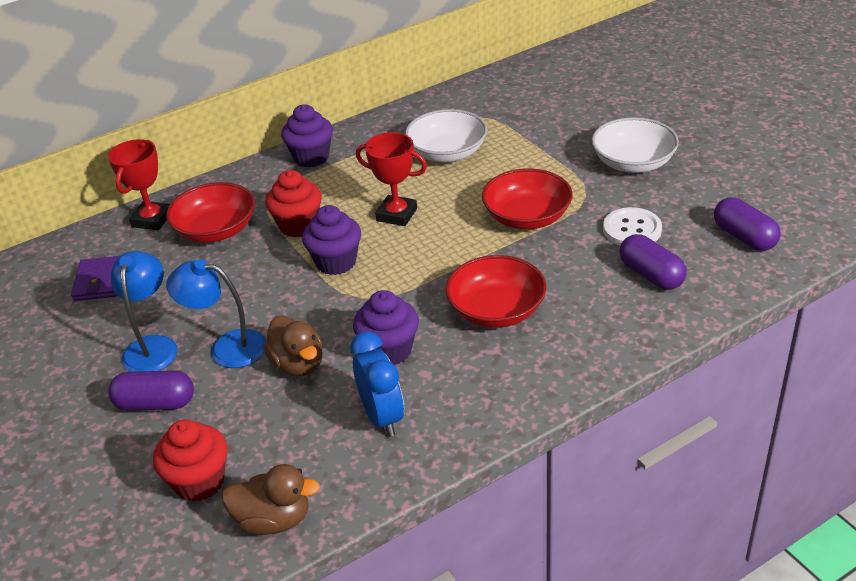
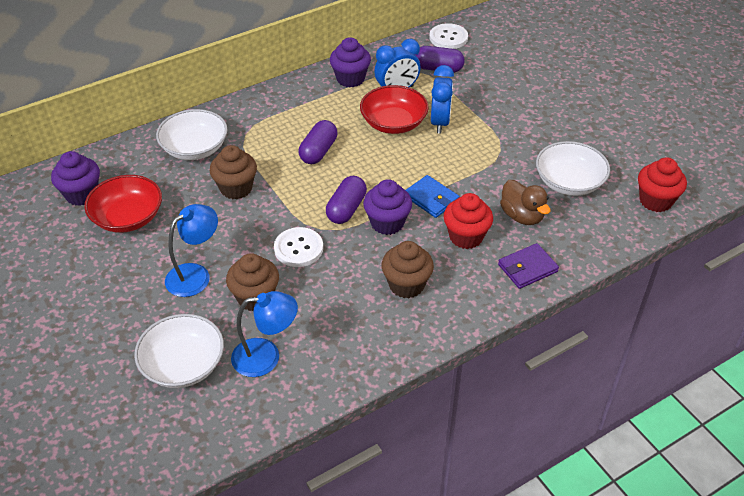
blue clock: [350,331,404,437] = 1 -> [374,39,421,87] [431,65,454,134] = 2
blue wallet: none = 0 -> [406,175,459,218] = 1
brown cupcake: none = 0 -> [210,145,257,199] [226,253,279,312] [382,241,434,299] = 3
brown duck: [222,464,320,535] [263,316,323,376] = 2 -> [500,180,551,225] = 1
red bowl: [166,182,255,243] [446,255,546,328] [482,168,573,229] = 3 -> [84,175,162,233] [360,85,429,134] = 2
red trophy: [108,139,170,230] [356,132,427,226] = 2 -> none = 0
white bowl: [405,109,487,162] [592,117,679,173] = 2 -> [134,314,224,388] [156,109,228,160] [536,141,610,196] = 3
white button: [603,207,662,246] = 1 -> [274,227,323,267] [429,23,468,49] = 2

